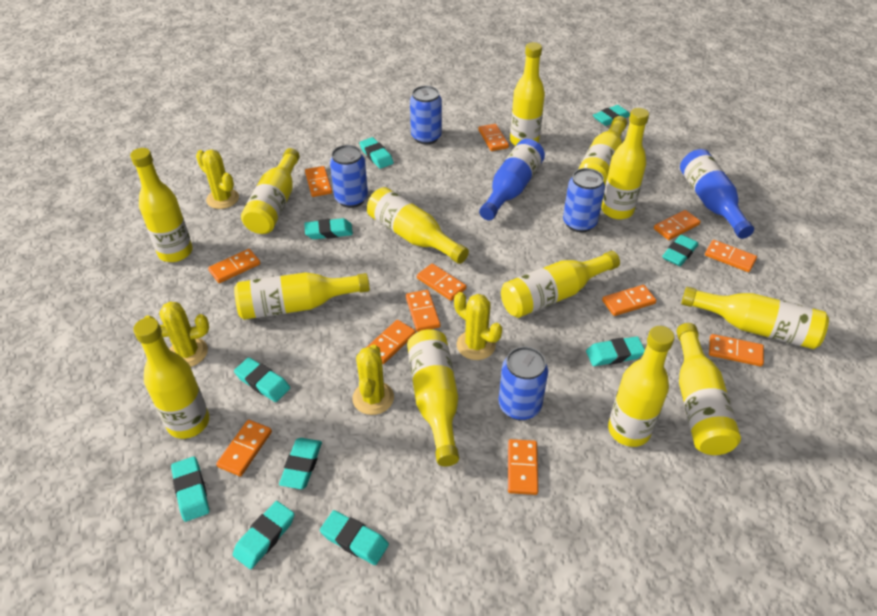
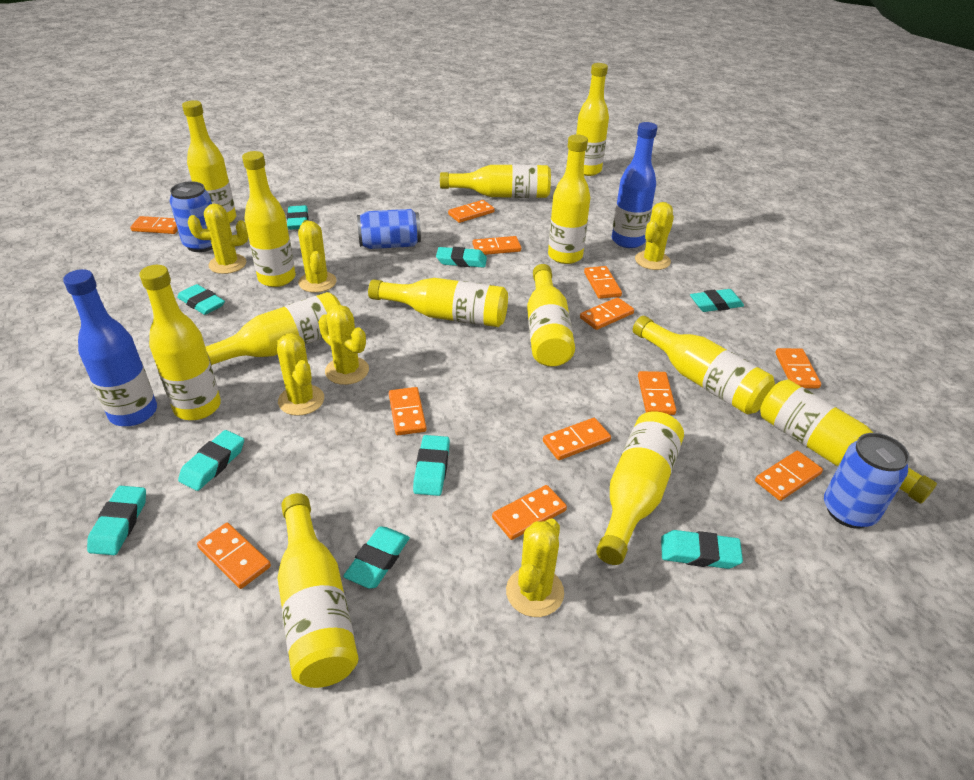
blue can: [330,145,368,208] [410,86,442,145] [499,347,548,420] [563,168,605,233] = 4 -> [170,181,213,252] [357,209,421,249] [824,433,910,528] = 3
turquoise eraser: [171,456,209,522] [233,501,294,569] [234,357,290,402] [279,438,322,489] [304,218,353,239] [320,510,389,565] [359,137,394,169] [586,336,645,366] [593,105,630,126] [662,235,699,266] = 10 -> [87,486,146,555] [177,284,225,315] [178,430,244,491] [287,205,308,230] [343,526,410,589] [413,435,450,496] [436,247,487,268] [661,530,743,569] [690,289,744,312] = 9
yellow cactus: [144,302,209,367] [196,149,239,209] [352,344,394,415] [454,292,502,360] = 4 -> [188,204,248,274] [277,333,324,416] [298,220,337,293] [318,305,369,385] [506,518,564,617] [635,202,674,270] = 6

